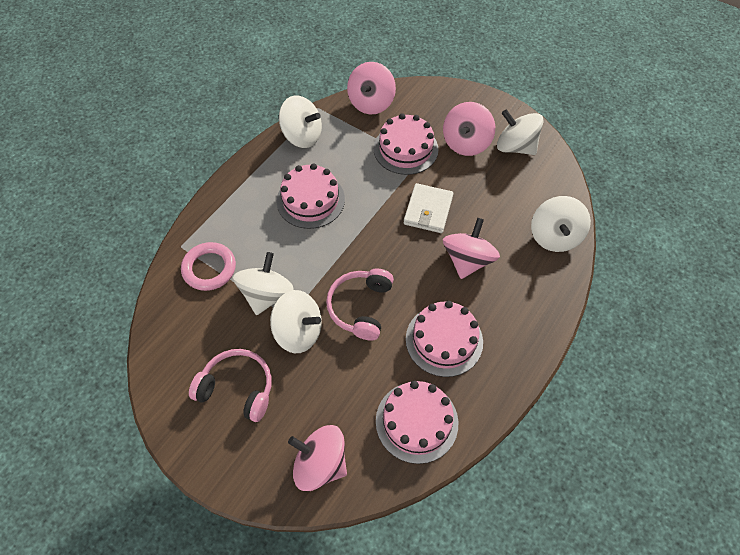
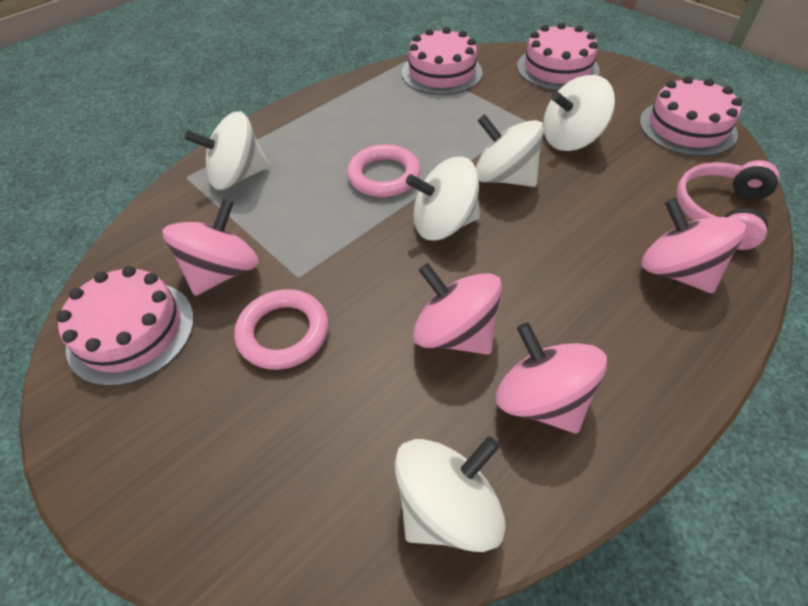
pink headphones: [189,349,272,422] [326,268,394,341] = 2 -> [676,160,780,250] = 1
pink ring: [181,242,236,291] = 1 -> [234,289,328,370] [347,144,421,197] = 2
white wallet: [404,183,454,233] = 1 -> none = 0

